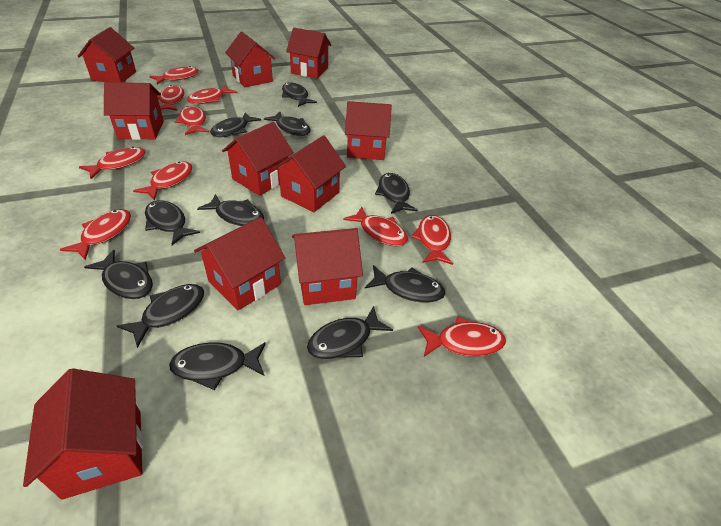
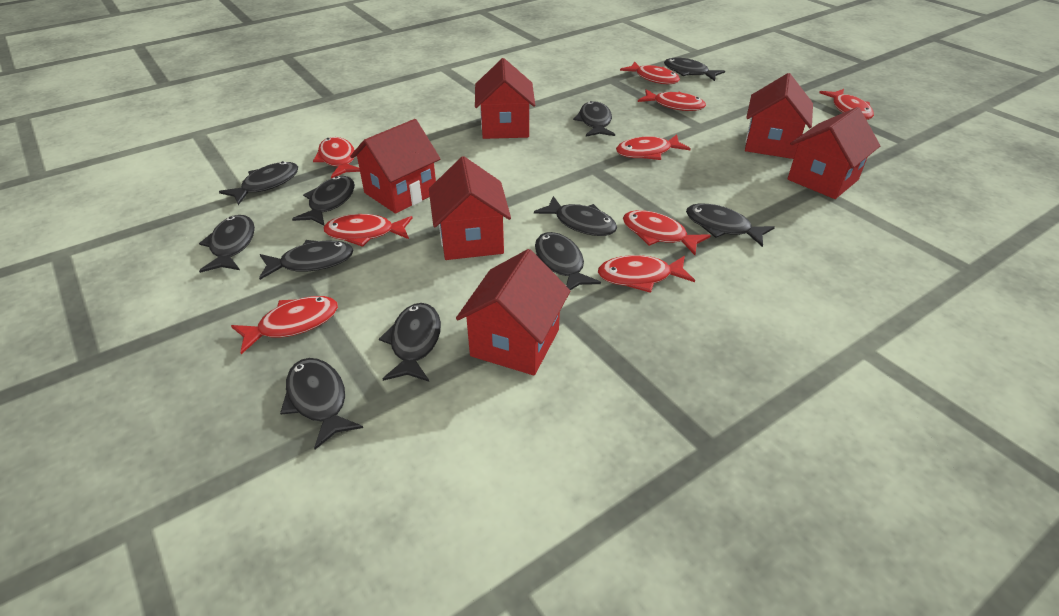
red fish: [60,209,131,260] [79,147,145,179] [133,161,193,200] [149,66,199,84] [157,85,185,111] [174,106,209,135] [187,85,237,104] [343,207,408,246] [411,215,453,265] [418,316,506,357] = 10 -> [231,296,338,354] [313,137,360,178] [324,214,412,247] [598,255,695,293] [616,135,691,160] [620,61,680,84] [623,210,711,255] [638,89,706,111] [819,89,874,120] = 9
red house: [23,368,143,500] [78,27,136,82] [104,82,164,140] [194,217,285,310] [222,122,294,196] [225,32,275,87] [272,135,346,212] [286,28,331,78] [292,228,363,305] [345,101,392,160] = 10 -> [350,119,440,214] [429,156,511,260] [456,249,570,375] [475,58,535,139] [745,73,813,159] [788,107,880,199] = 6

